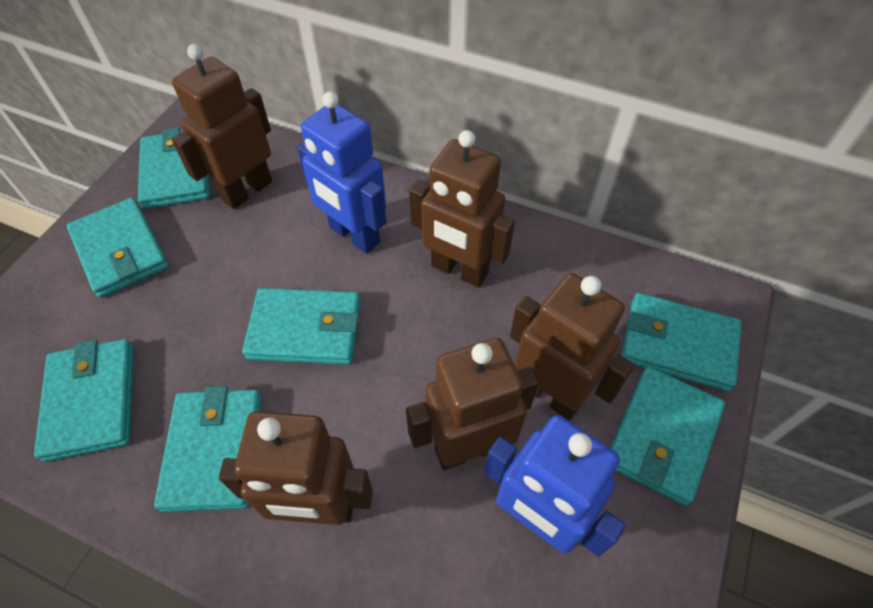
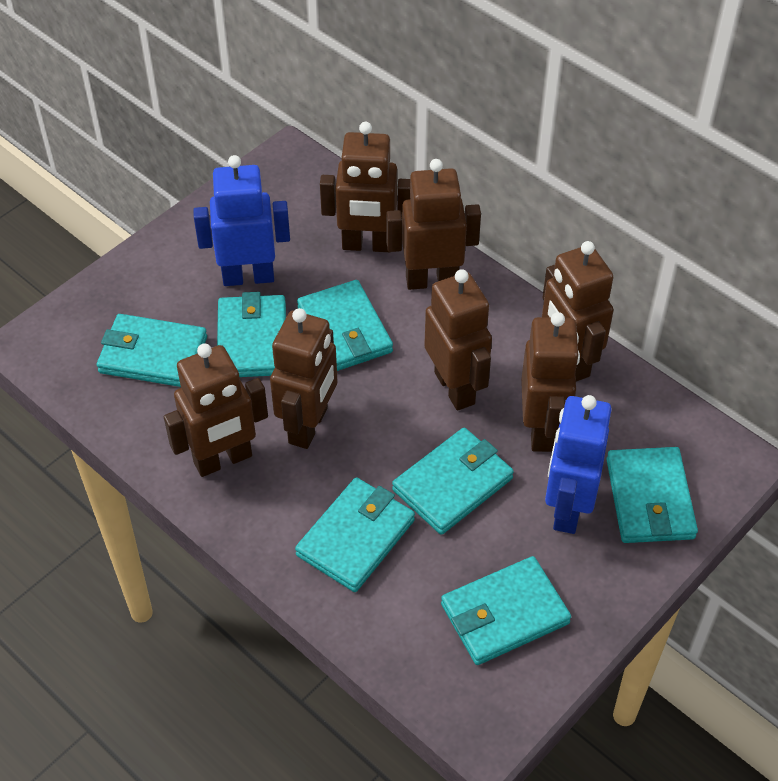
brown robot: [172,44,272,209] [219,411,373,525] [406,338,539,470] [409,130,515,288] [510,273,635,420] = 5 -> [164,343,268,477] [270,308,337,449] [320,122,410,252] [387,159,481,290] [424,269,492,411] [521,312,580,452] [542,241,614,382] = 7

